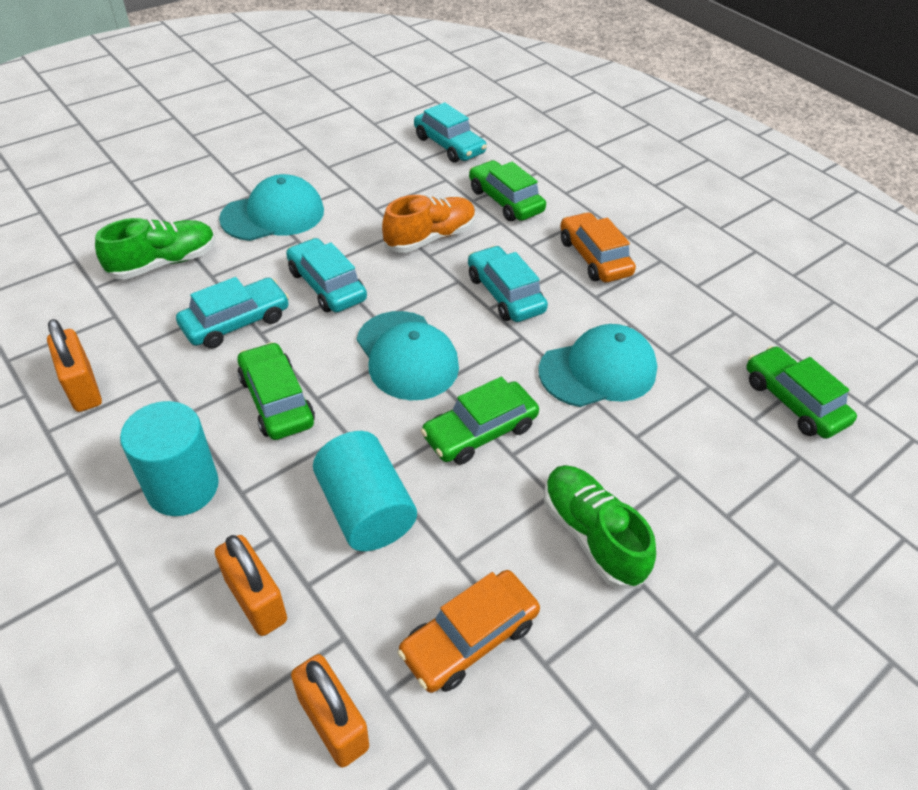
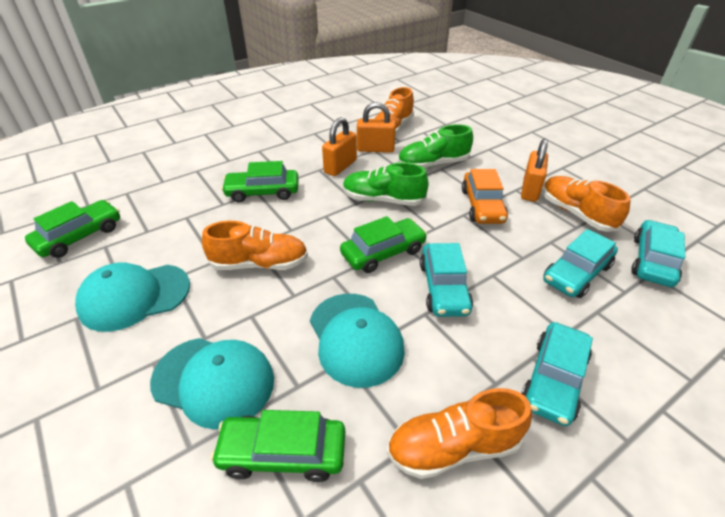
orange car: [397,570,540,693] [560,212,636,283] = 2 -> [462,169,508,224] = 1
orange shoe: [382,195,476,253] = 1 -> [202,221,308,270] [374,87,414,135] [387,388,532,479] [543,176,630,232] = 4
turquoise cylinder: [120,401,219,516] [313,431,417,551] = 2 -> none = 0

